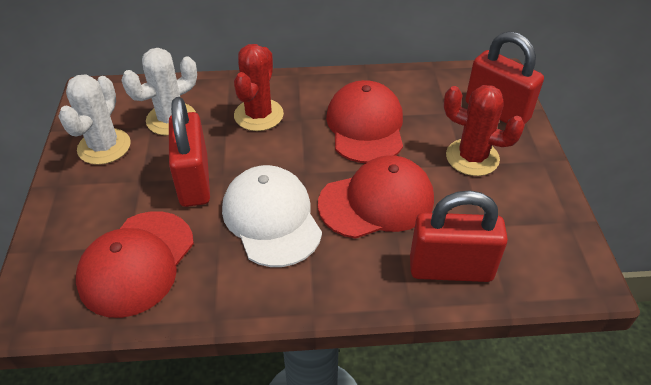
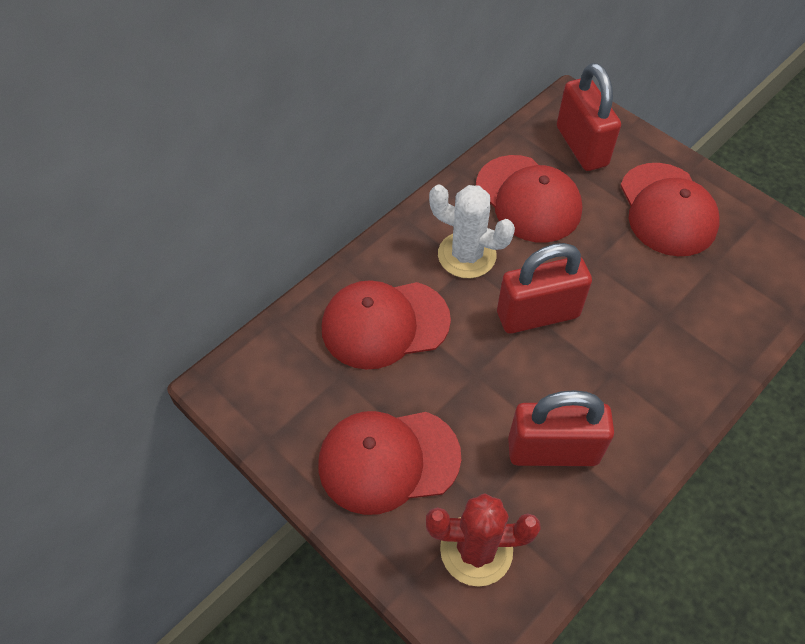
red cactus: [234,44,284,131] [444,85,525,176] = 2 -> [426,493,541,587] = 1
red cap: [76,211,194,318] [318,155,434,239] [326,80,403,163] = 3 -> [318,411,461,515] [322,280,451,370] [476,155,582,243] [620,163,720,256] = 4
white cactus: [58,74,131,165] [121,48,197,135] = 2 -> [429,185,515,278] = 1
white cap: [222,165,322,267] = 1 -> none = 0

